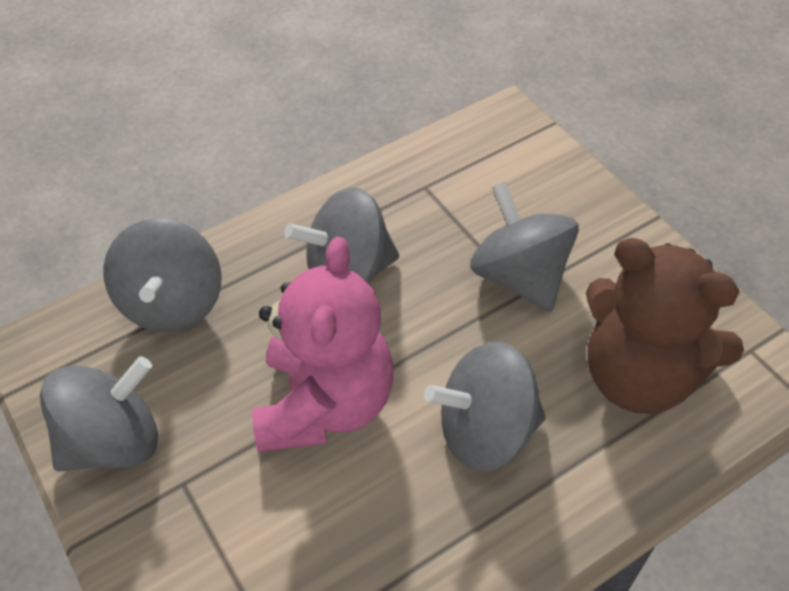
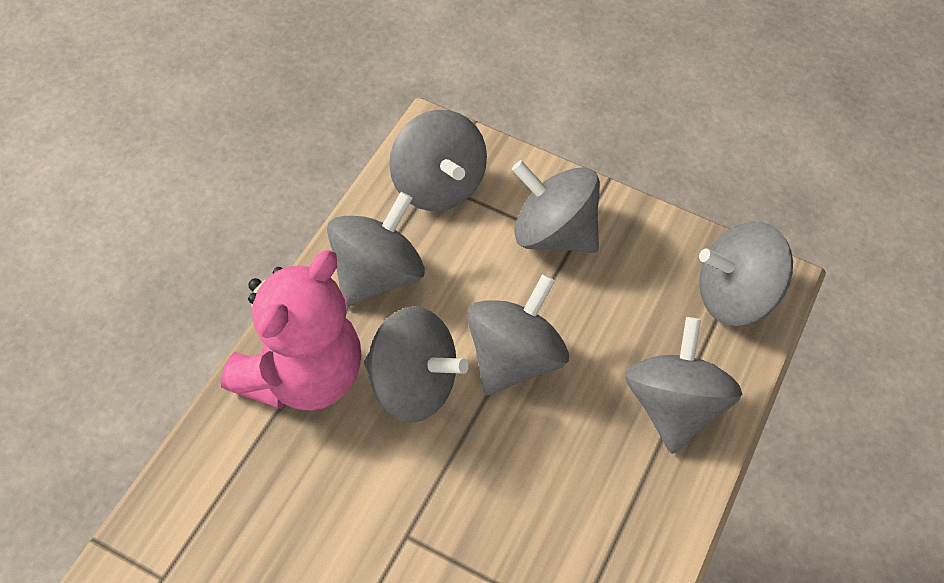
brown teddy bear: [586,238,744,414] = 1 -> none = 0
grey spinning top: [40,356,158,472] [103,218,221,332] [284,188,399,284] [424,342,546,472] [470,182,579,312] = 5 -> [327,192,425,307] [364,306,469,423] [389,110,487,211] [467,274,569,395] [512,160,600,253] [625,317,742,454] [699,222,793,326] = 7

